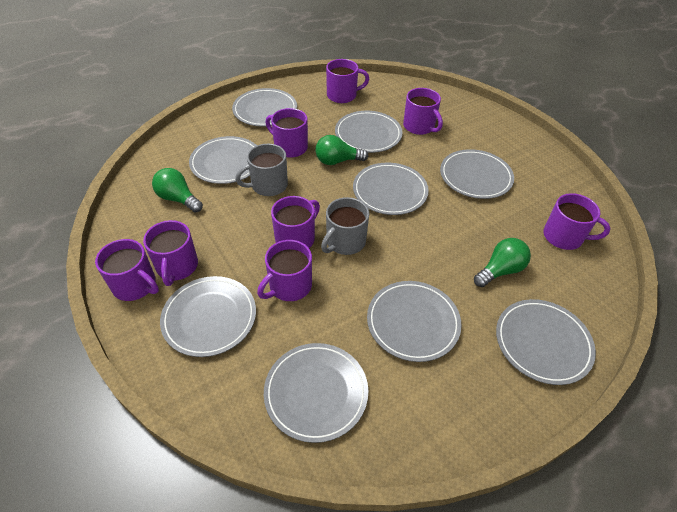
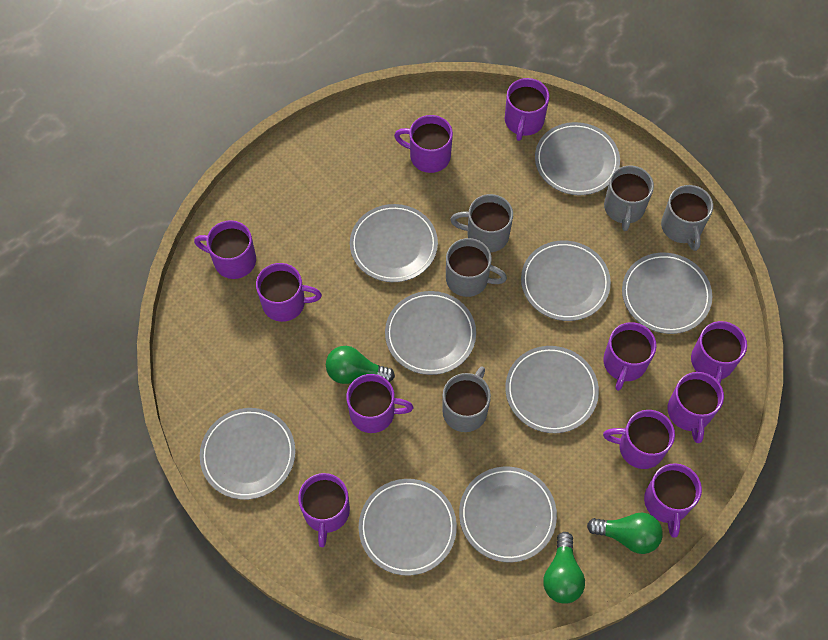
grey mug: [235,144,288,196] [321,197,369,255] = 2 -> [442,366,491,432] [446,238,507,297] [450,194,513,253] [604,166,654,231] [661,185,713,251] = 5
purple mug: [95,239,159,301] [143,220,198,286] [257,240,312,301] [266,108,308,158] [271,196,320,248] [326,59,369,103] [403,88,443,135] [543,193,610,250] = 8 -> [194,220,256,279] [256,263,322,322] [298,473,350,547] [346,374,414,433] [394,115,453,173] [505,78,549,141] [603,322,657,391] [603,410,675,469] [644,463,702,537] [668,372,724,443] [691,321,747,384] = 11

